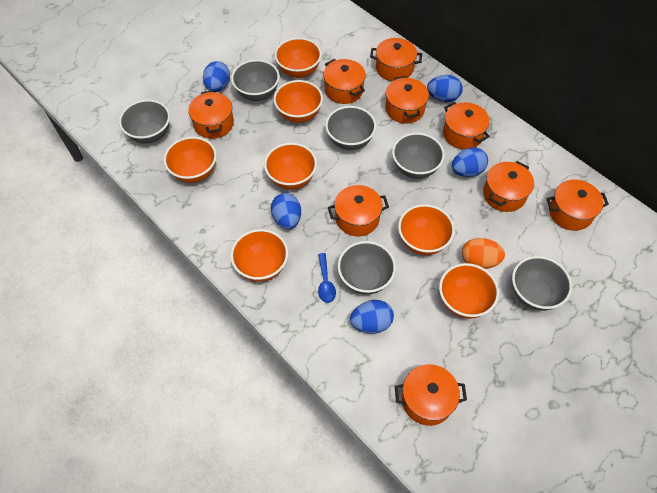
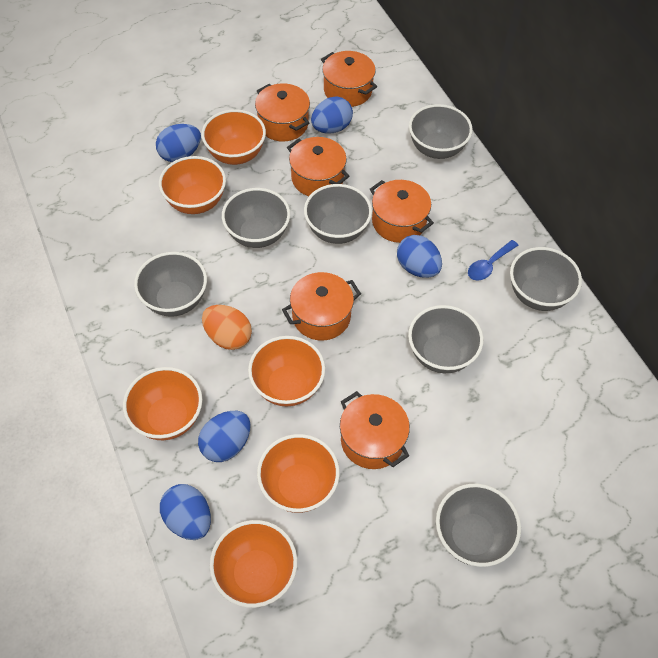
grey bowl: [119,100,170,144] [231,59,280,101] [325,106,376,150] [338,241,396,295] [392,133,445,179] [512,256,572,311] = 6 -> [134,252,207,317] [222,188,290,248] [304,184,372,244] [408,305,483,373] [409,104,473,159] [436,484,521,567] [510,247,582,311] = 7
orange bowl: [164,137,217,183] [230,229,288,282] [264,143,317,190] [274,38,322,78] [274,80,323,123] [398,204,455,255] [439,263,499,319] = 7 -> [123,367,202,440] [159,156,226,214] [201,109,266,165] [210,520,297,608] [248,336,325,406] [257,434,340,513] = 6
orange pot: [188,90,234,139] [323,59,366,104] [328,185,389,236] [370,38,422,82] [385,76,429,124] [395,364,467,426] [443,102,490,149] [483,161,534,212] [546,180,609,231] = 9 -> [255,83,310,142] [282,272,361,341] [287,137,349,196] [321,51,377,107] [340,391,410,469] [370,180,434,243] = 6

